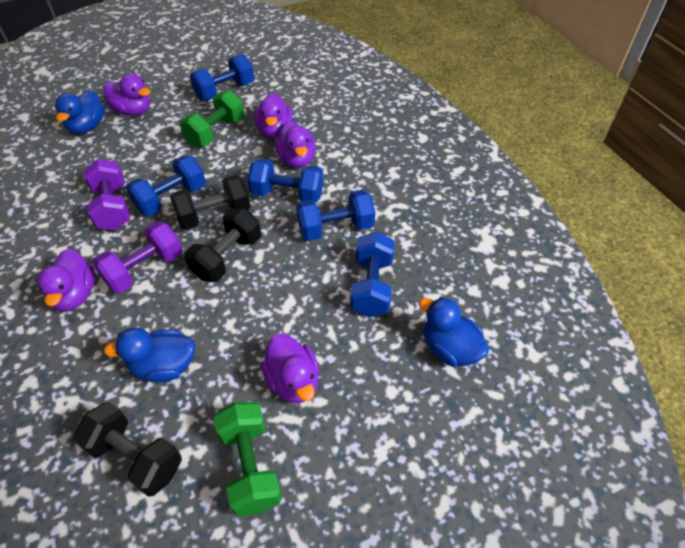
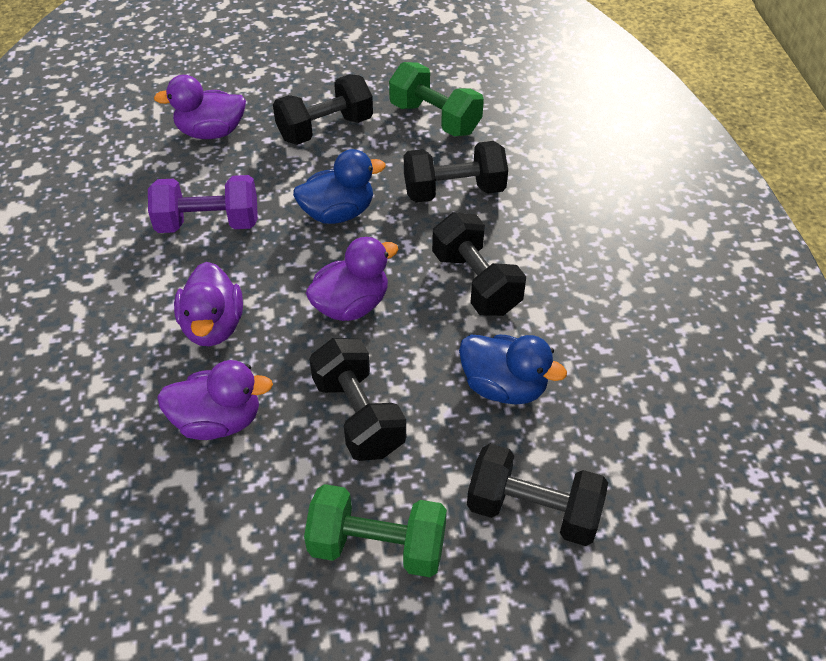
black dumbbell: [73,402,182,497] [170,175,251,230] [184,209,261,282] = 3 -> [273,74,373,145] [309,338,406,461] [404,141,508,203] [432,212,526,316] [467,444,608,546] = 5
blue duck: [55,90,105,134] [104,327,195,382] [419,297,489,367] = 3 -> [293,149,386,224] [459,334,567,404] = 2
blue dumbbell: [126,155,206,216] [190,54,254,101] [248,159,324,203] [296,190,375,241] [350,232,395,317] = 5 -> none = 0
purple duck: [37,249,95,311] [104,74,151,116] [254,93,293,138] [261,334,319,403] [275,121,316,168] = 5 -> [154,75,246,139] [157,360,273,440] [174,262,243,346] [306,237,398,321] = 4
purple dumbbell: [84,159,130,230] [92,221,183,293] = 2 -> [148,175,258,233] = 1

